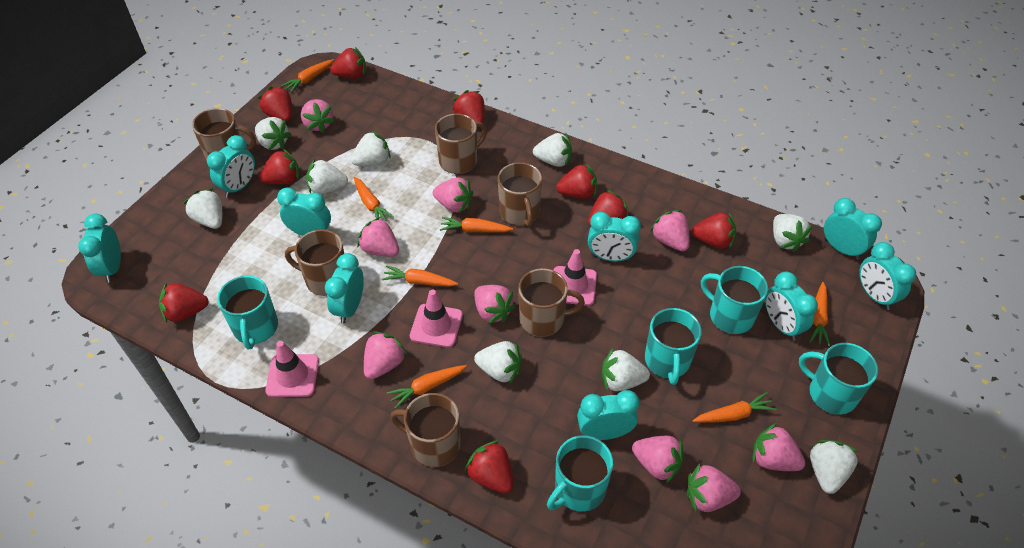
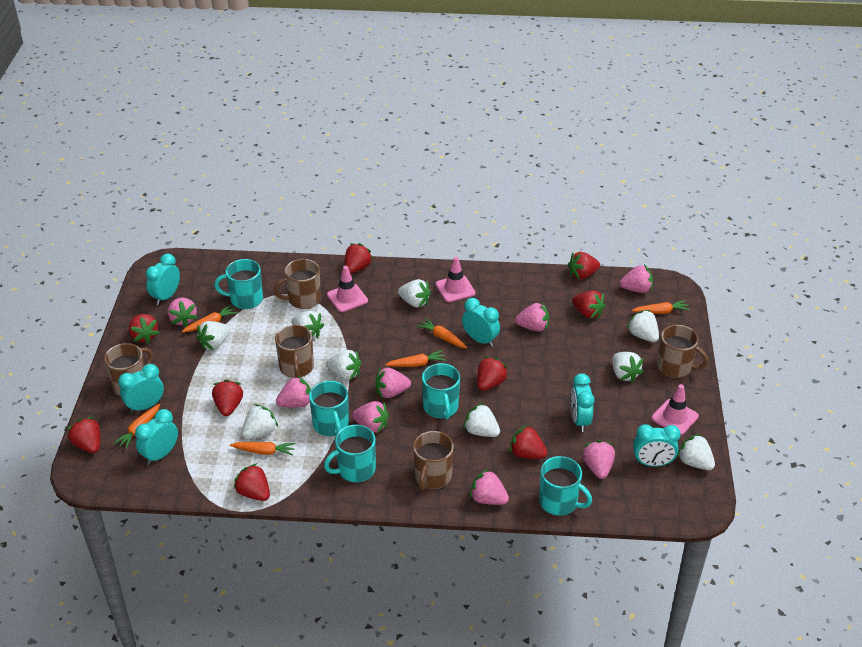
brown mug: [192,108,256,161] [285,229,344,296] [390,393,461,467] [435,114,487,174] [498,162,542,227] [518,268,585,337] = 6 -> [104,343,153,396] [274,259,321,309] [275,325,314,378] [413,431,454,490] [657,325,708,378] = 5
orange carrot: [281,59,334,93] [354,177,394,221] [382,265,458,287] [387,365,467,409] [440,217,513,232] [692,392,777,423] [810,282,830,346] = 7 -> [113,404,160,449] [182,305,238,332] [230,442,296,456] [385,350,446,367] [416,318,467,348] [631,300,690,314] = 6
pink strawberry: [301,99,335,133] [358,217,399,257] [364,331,407,379] [433,177,473,213] [474,285,516,324] [632,436,684,483] [650,210,690,251] [687,464,741,512] [752,423,805,471] = 9 -> [168,297,198,327] [276,375,311,408] [352,401,389,433] [375,367,411,398] [470,469,509,505] [515,302,549,332] [582,440,615,479] [620,265,653,293] = 8
turquoise clock: [78,214,121,283] [207,135,255,198] [277,187,331,236] [325,253,364,324] [577,390,639,440] [588,212,641,262] [765,272,818,341] [824,198,882,260] [859,242,916,310] = 9 -> [118,364,164,413] [135,409,178,465] [146,253,180,305] [462,298,500,347] [571,373,595,432] [633,424,681,467] = 6

